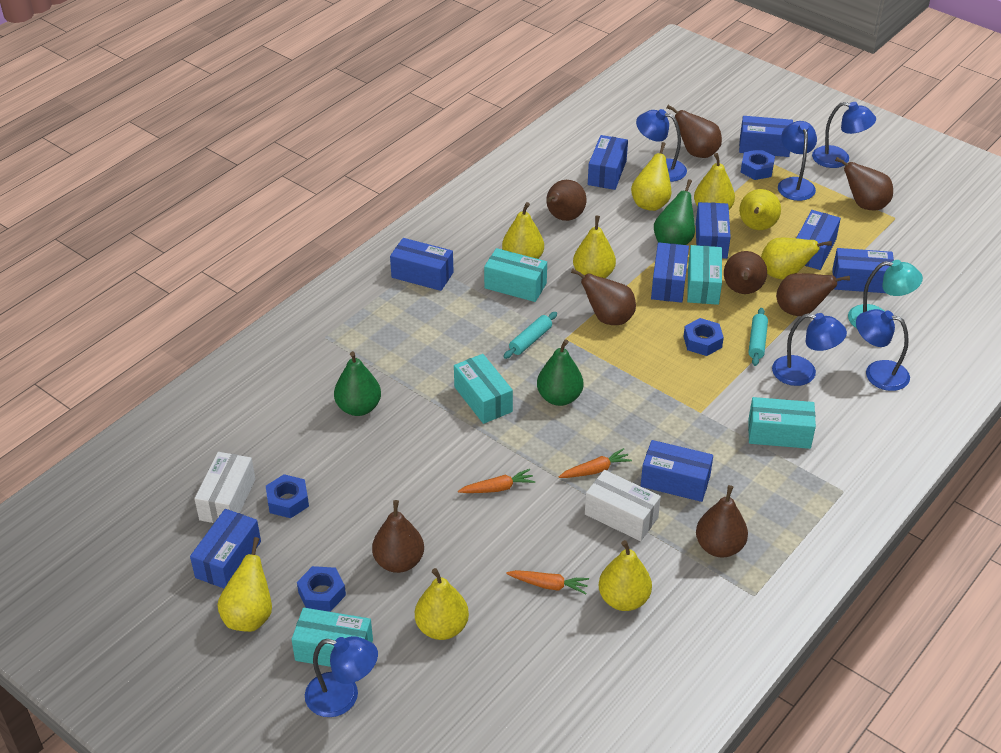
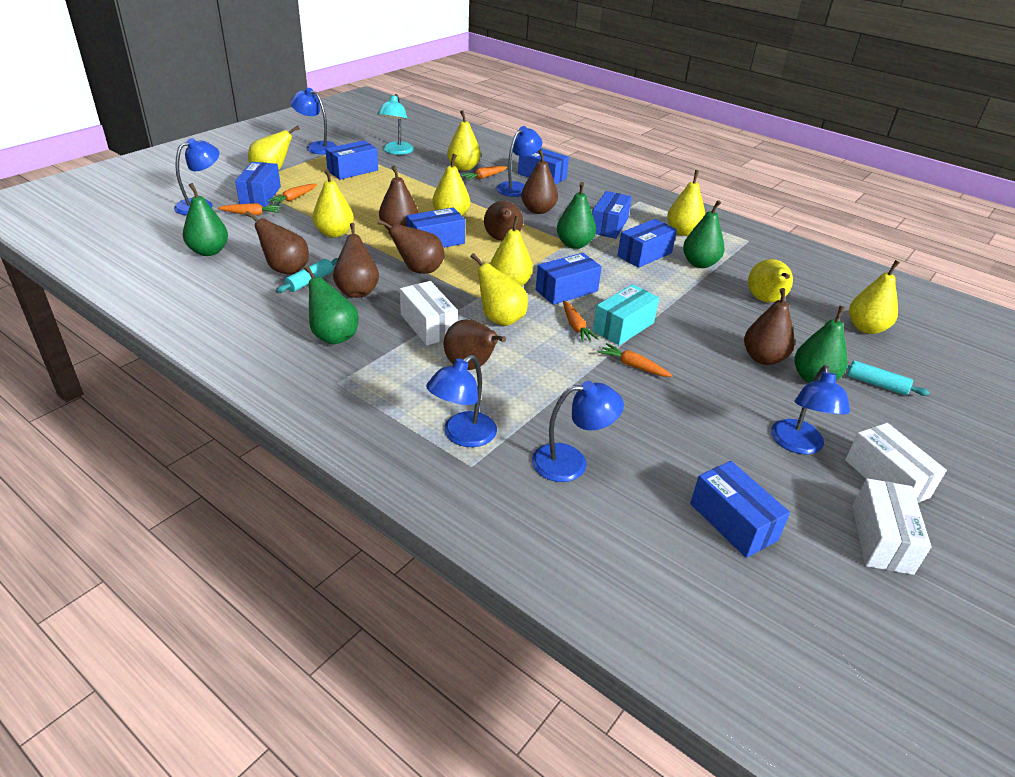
blue box: [190,509,261,588] [390,238,454,291] [588,135,628,190] [641,440,713,502] [651,242,689,303] [696,202,731,259] [739,116,793,157] [797,210,841,270] [832,248,894,293] = 9 -> [235,162,281,207] [325,140,378,180] [406,207,466,248] [518,148,569,185] [536,253,602,305] [592,191,632,239] [617,219,677,268] [690,461,790,558] = 8
blue nut: [266,474,309,518] [297,566,346,611] [683,318,724,356] [740,149,775,180] = 4 -> none = 0
green pear: [334,351,381,416] [537,339,583,406] [654,179,695,245] = 3 -> [183,183,228,256] [304,266,359,344] [557,182,596,249] [683,200,725,268] [794,306,847,383] = 5
orange carrot: [458,469,535,493] [506,570,589,594] [559,448,632,478] = 3 -> [218,203,281,215] [267,184,317,205] [460,166,507,181] [563,301,599,342] [598,343,673,377] = 5
turquoise box: [291,608,373,667] [454,354,513,424] [484,248,547,302] [687,245,722,305] [748,397,816,449] = 5 -> [593,284,659,345] = 1
white box: [194,452,255,523] [585,470,661,541] = 2 -> [400,281,458,345] [845,423,947,503] [852,478,932,575] = 3

